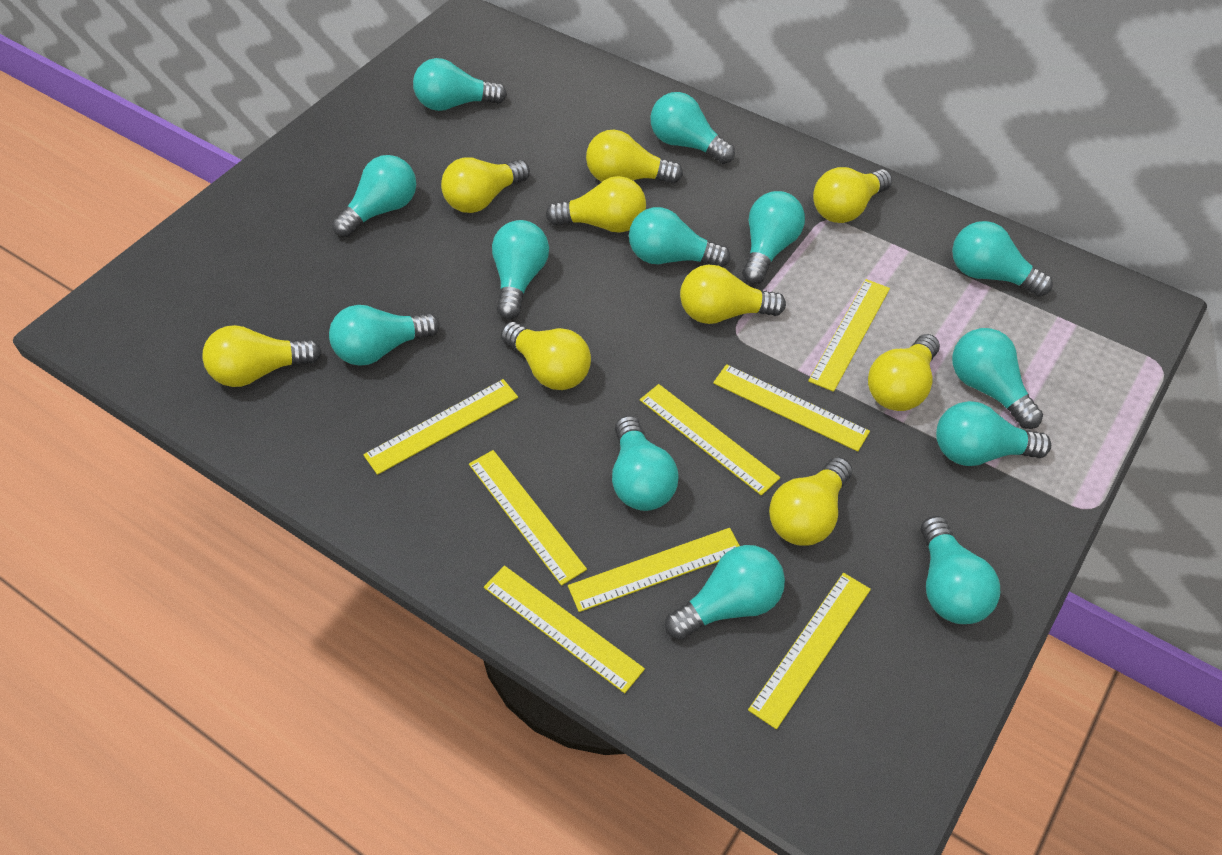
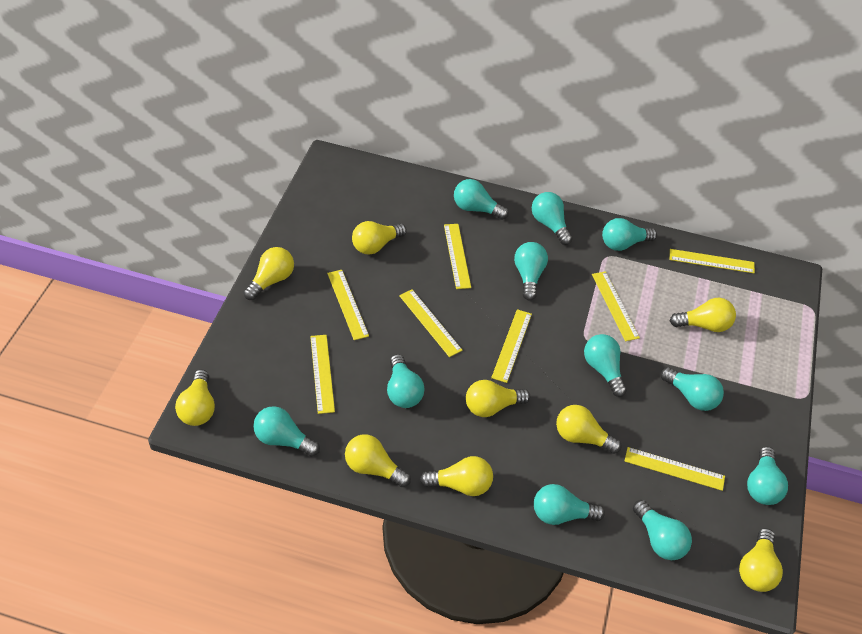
turquoise light bulb: [329,305,440,366] [332,155,416,237] [413,58,507,111] [492,220,549,319] [612,416,679,511] [629,207,731,267] [650,92,735,164] [665,545,785,640] [742,191,805,284] [921,516,1000,624] [936,401,1051,466] [952,221,1053,297] [952,328,1043,429] = 13 -> [253,406,320,457] [387,354,425,408] [454,179,509,220] [514,242,548,301] [532,192,573,245] [534,484,605,525] [584,334,627,397] [602,218,657,251] [633,500,692,560] [661,367,724,411] [747,446,788,505] = 11

